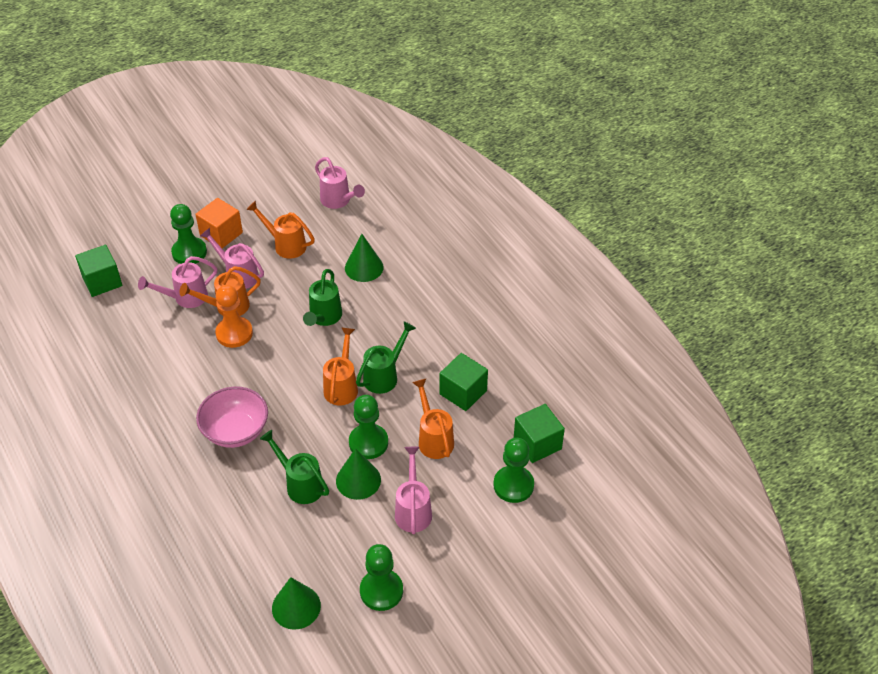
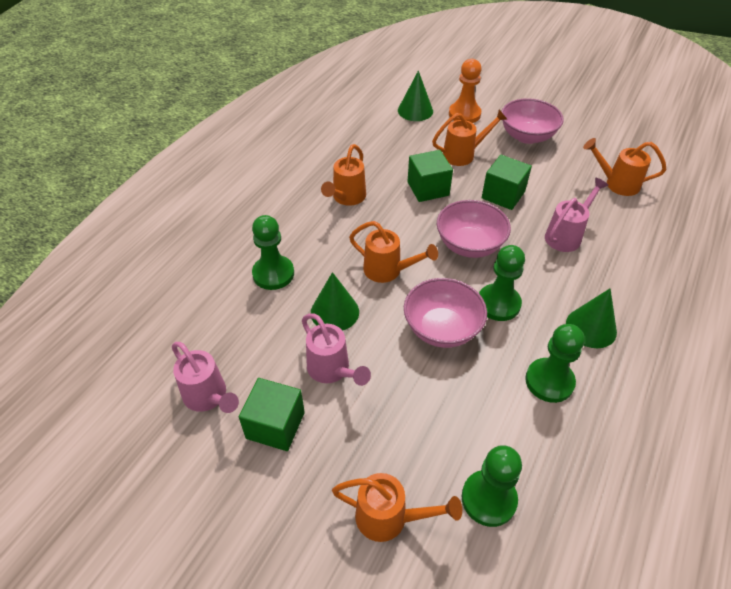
green watering can: [260,430,329,504] [303,269,342,326] [356,321,416,394] = 3 -> none = 0
orange cube: [195,198,243,248] = 1 -> none = 0
orange watering can: [179,266,261,316] [246,200,315,259] [323,327,358,406] [412,379,454,459] = 4 -> [321,144,366,206] [332,473,462,542] [349,221,438,283] [432,109,507,166] [583,138,666,196] = 5
pink bowl: [196,387,268,448] = 1 -> [404,278,487,348] [437,200,511,258] [501,98,564,144] = 3
pink watering can: [138,256,217,308] [200,228,264,289] [315,157,365,209] [395,447,432,534] = 4 -> [172,342,239,413] [302,314,371,386] [545,178,609,252] = 3

